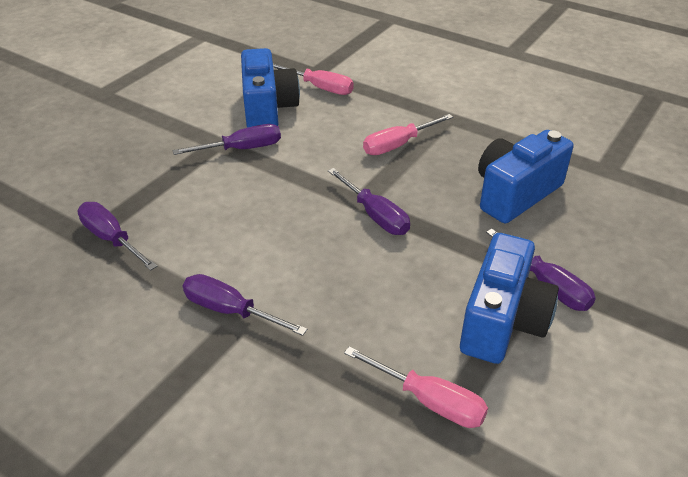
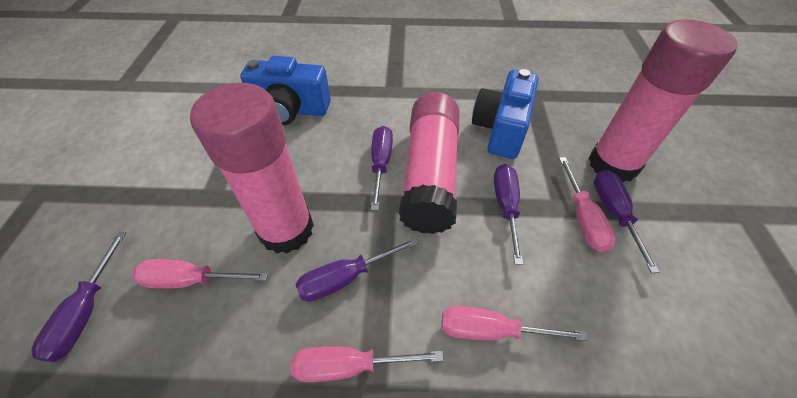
blue camera: [241,48,300,128] [460,233,559,364] [478,130,574,223] = 3 -> [240,56,331,125] [472,69,539,159] = 2
pink glue stick: none = 0 -> [190,83,314,254] [399,92,460,234] [588,20,738,182] = 3
pink screwdriver: [273,64,354,95] [344,346,488,428] [363,114,453,155] = 3 -> [132,259,268,289] [290,346,444,382] [442,306,588,341] [559,157,616,252] = 4

